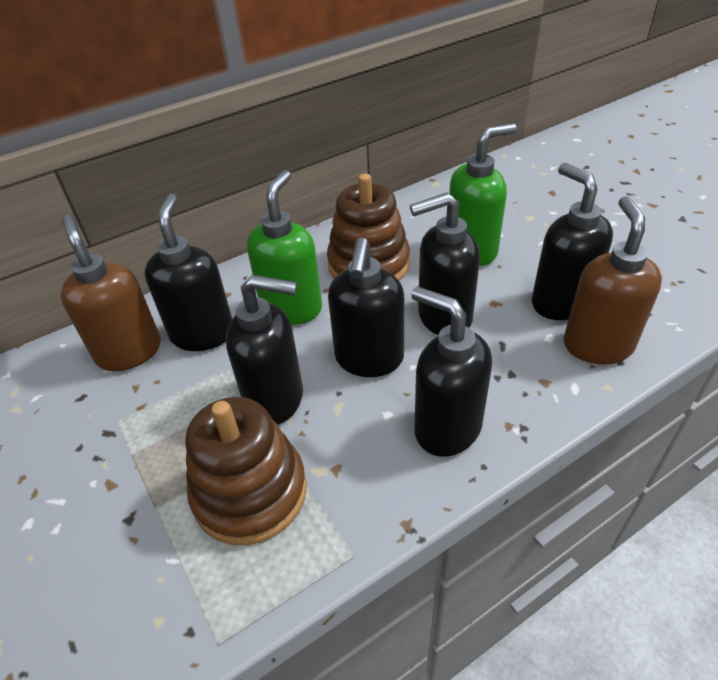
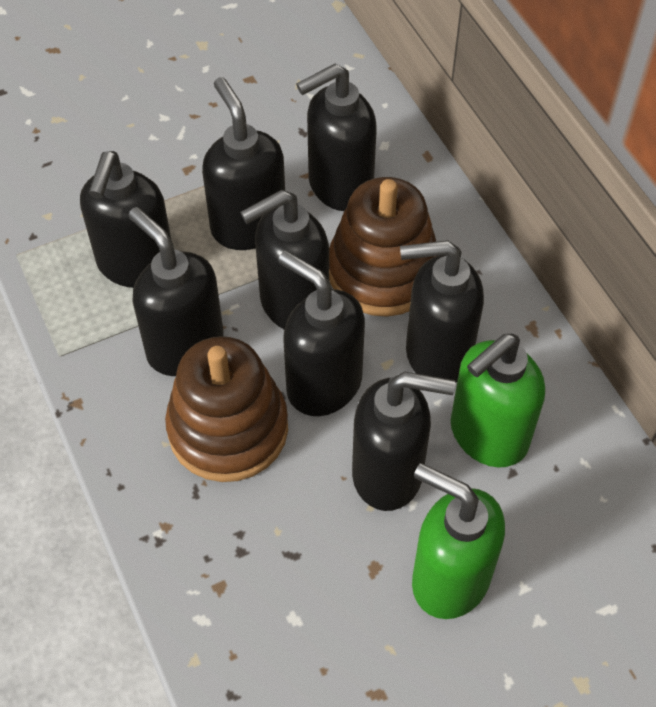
black soap dispenser: [145,194,232,351] [226,275,303,425] [328,237,404,377] [410,193,480,335] [411,286,492,457] [532,163,613,320] = 6 -> [80,151,172,288] [129,207,224,376] [202,77,285,250] [240,190,329,329] [278,251,365,416] [296,64,377,211] [352,372,455,511] [400,240,484,383] = 8
brown soap dispenser: [60,215,161,371] [564,196,662,364] = 2 -> none = 0

